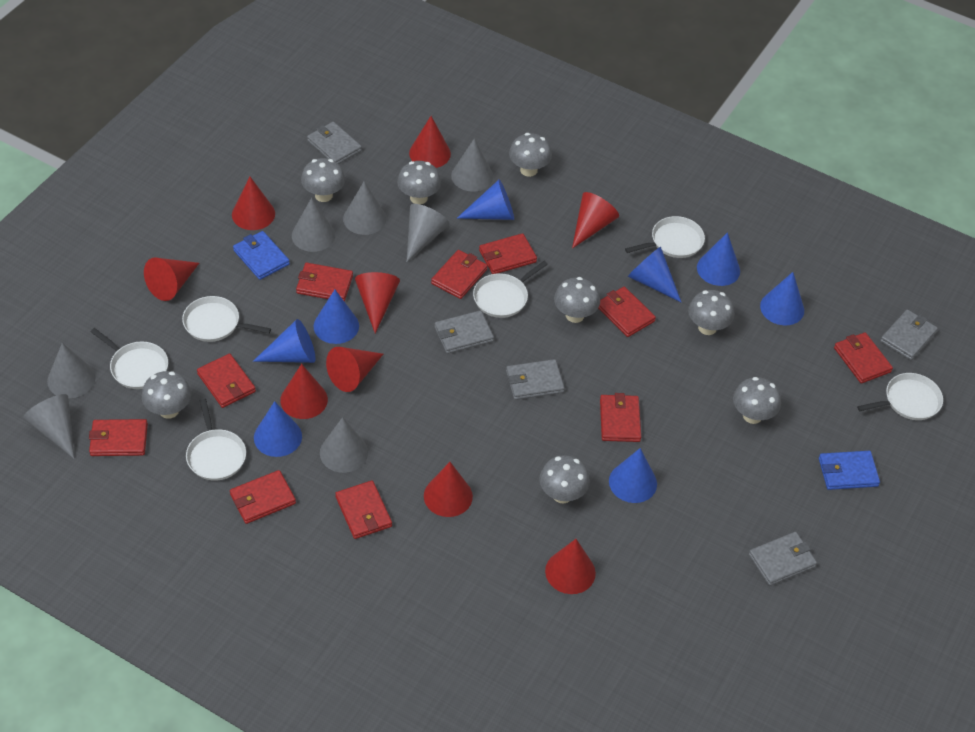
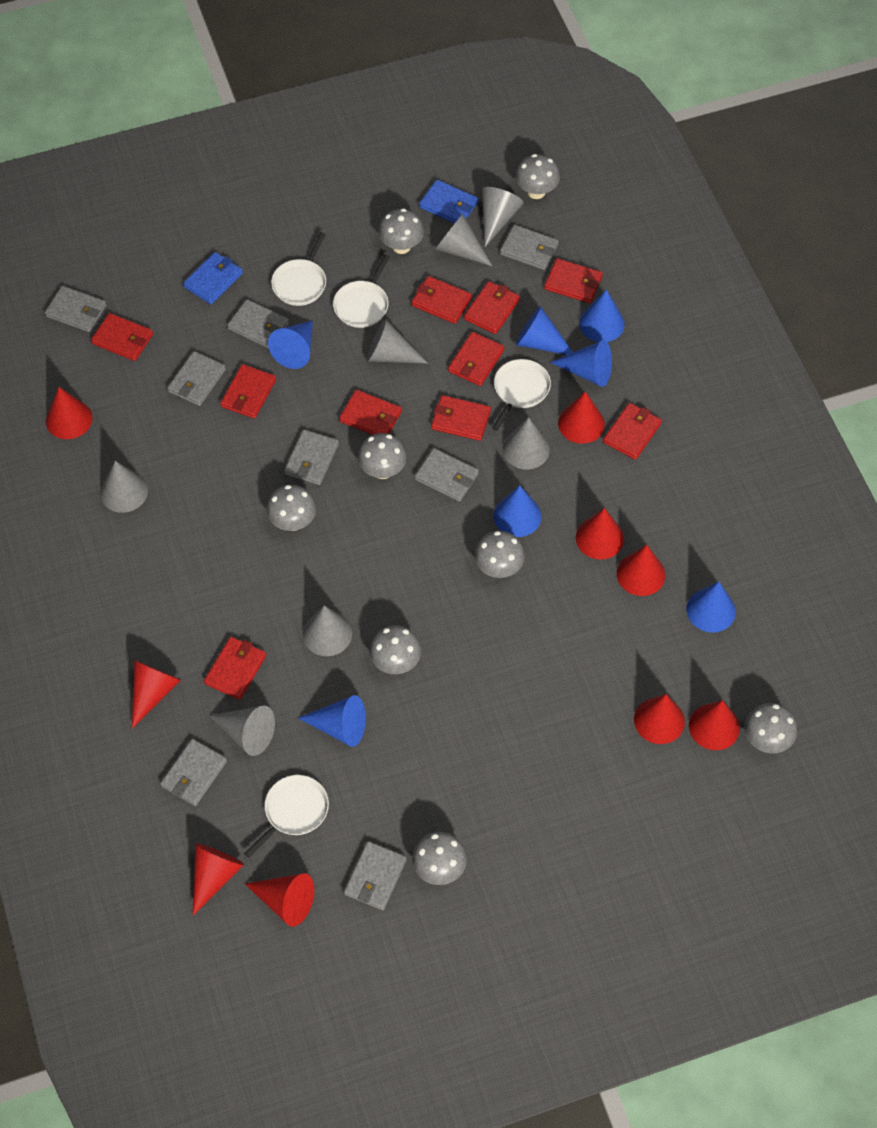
blue cone: [253,319,316,363] [254,401,302,457] [314,289,359,344] [457,179,514,220] [609,448,657,503] [628,247,681,302] [697,232,740,286] [760,272,804,325] = 8 -> [268,321,313,369] [298,695,366,747] [494,485,542,537] [516,306,573,355] [550,340,612,387] [579,289,625,342] [686,582,736,633] = 7
grey wallet: [307,122,362,164] [434,310,494,354] [506,359,565,400] [749,532,817,586] [880,309,938,360] = 5 -> [45,286,106,332] [160,739,227,806] [167,351,226,406] [227,299,289,349] [284,430,339,485] [344,841,407,910] [415,448,479,502] [500,225,559,270] = 8
white pan: [91,328,168,389] [182,296,271,342] [186,399,246,481] [473,261,548,318] [625,216,705,258] [857,373,943,420] = 6 -> [244,775,329,858] [271,232,326,306] [333,254,390,328] [492,359,551,431] = 4

